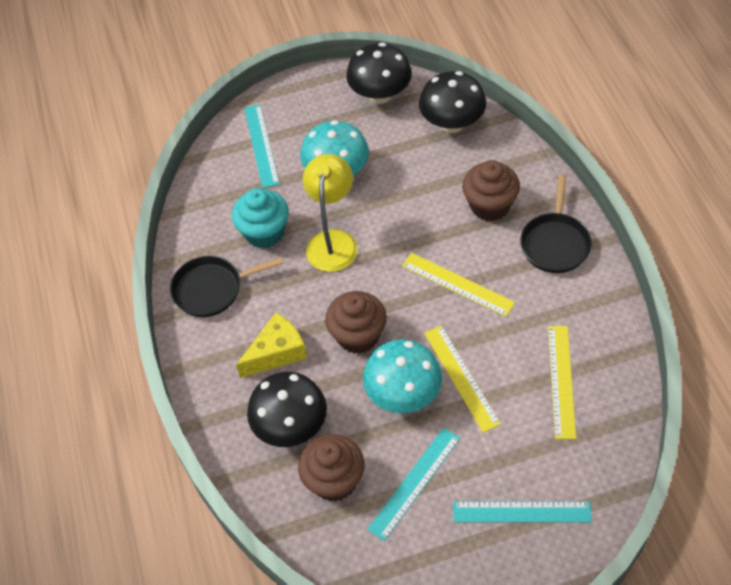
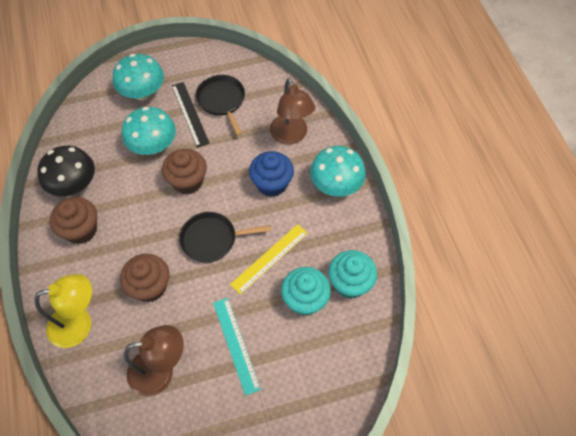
black mushroom: [247,372,327,447] [346,43,412,104] [419,71,486,133] = 3 -> [37,146,95,196] = 1
black ruler: none = 0 -> [172,82,210,148] = 1
blue cupcake: none = 0 -> [249,151,294,197] = 1
brown lamp: none = 0 -> [124,325,183,396] [270,78,315,145] = 2
turquoise cupcake: [232,188,289,248] = 1 -> [281,267,331,316] [328,250,377,299] = 2
turquoise mushroom: [300,120,369,175] [363,339,442,413] = 2 -> [113,54,164,101] [122,107,176,155] [310,146,366,197] = 3
turquoise ruler: [244,105,280,188] [367,427,460,541] [453,502,592,523] = 3 -> [213,298,261,396] = 1
yellow cheese: [236,312,307,378] = 1 -> none = 0
yellow ruler: [402,253,515,317] [424,325,501,433] [548,326,576,439] = 3 -> [230,224,308,295] = 1

